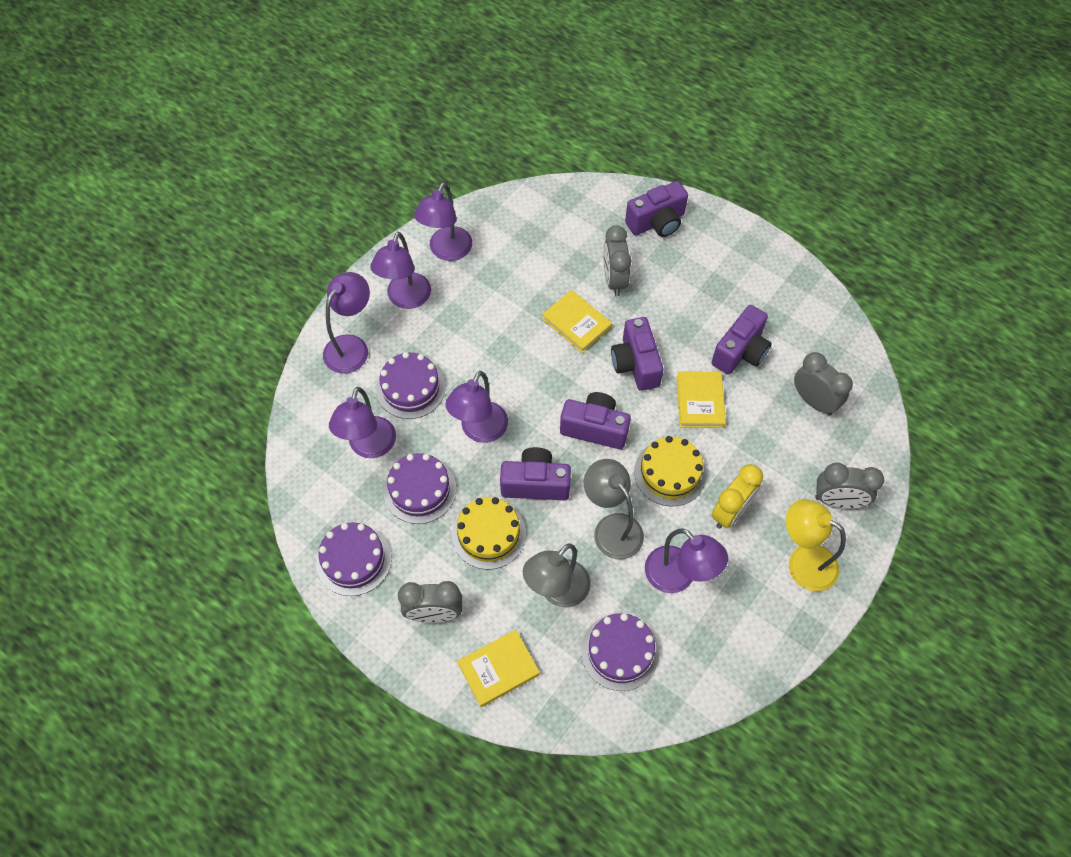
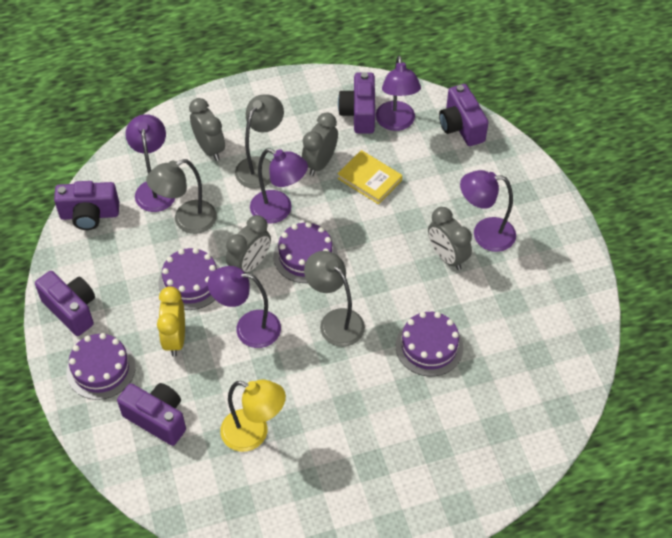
grey lamp: [523,543,591,608] [584,459,644,560] = 2 -> [146,159,217,234] [235,94,284,189] [304,251,365,347] = 3
purple lamp: [323,272,370,374] [329,387,396,458] [370,232,431,309] [414,182,472,261] [445,371,508,443] [645,528,728,593] = 6 -> [125,114,176,212] [208,266,281,348] [250,148,308,224] [376,56,421,131] [460,170,516,252] = 5
yellow book: [457,629,540,707] [542,290,612,353] [677,371,726,428] = 3 -> [338,150,402,204] = 1
yellow cake: [452,497,526,570] [634,436,707,506] = 2 -> none = 0

